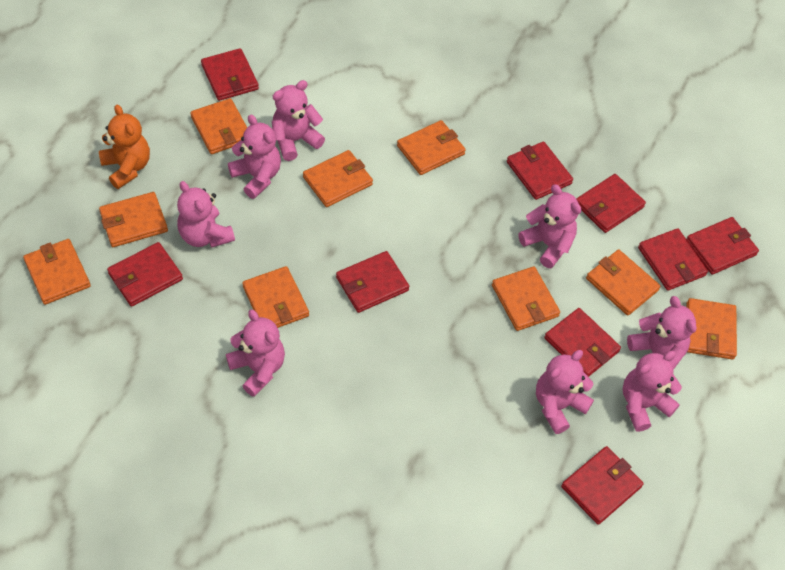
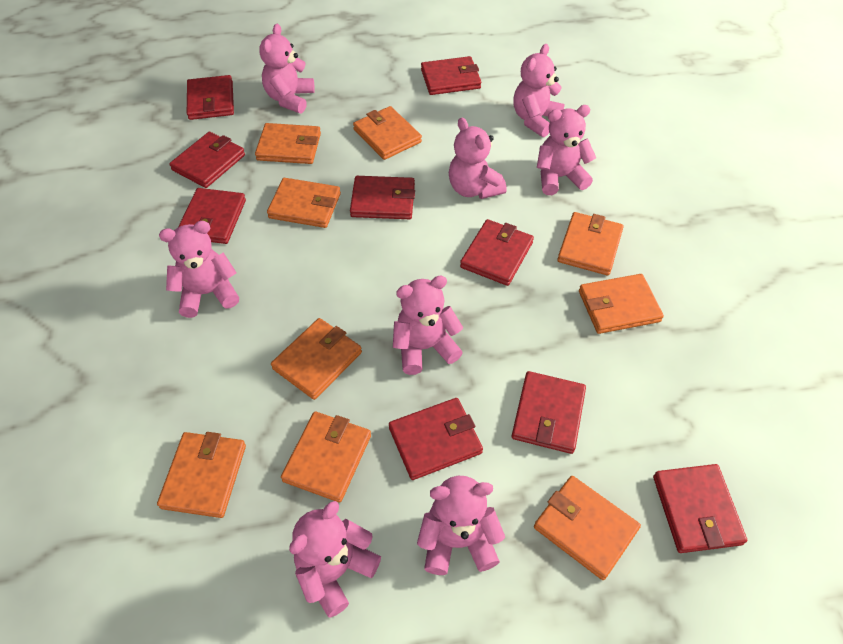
orange teddy bear: [99,105,150,189] = 1 -> none = 0

